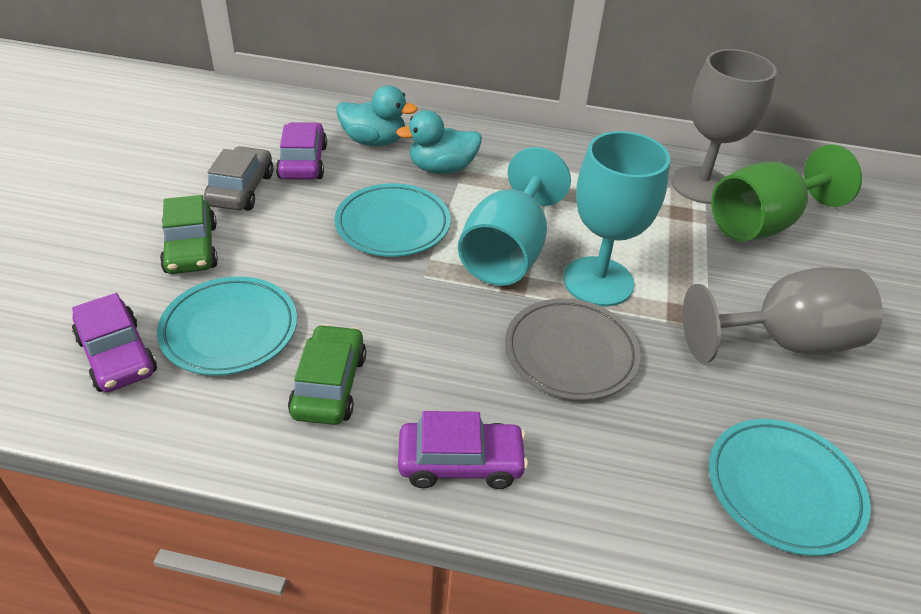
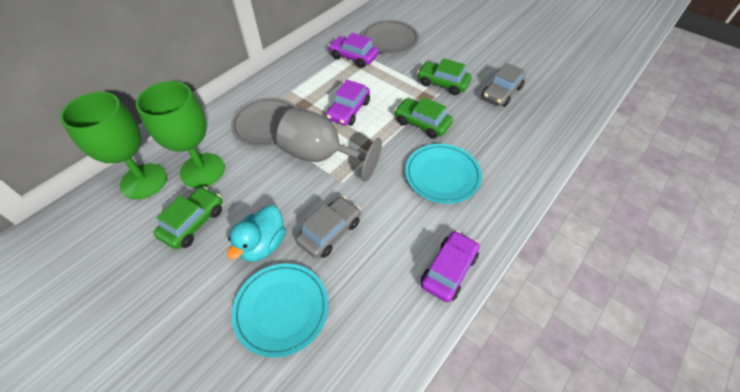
green car: [160,195,218,274] [288,324,366,425] = 2 -> [154,187,222,249] [394,97,453,139] [417,58,472,95] = 3
green goblet: [711,144,862,242] = 1 -> [60,92,167,199] [136,81,225,188] = 2
grey car: [204,146,273,210] = 1 -> [296,196,361,258] [482,63,525,107] = 2
grey goblet: [671,49,777,204] [683,267,882,363] = 2 -> [276,108,382,182] = 1
grey plate: [505,298,640,400] = 1 -> [231,97,297,147] [362,20,419,53] = 2
turquoise duck: [336,85,418,146] [396,110,482,174] = 2 -> [227,205,286,262] = 1
turquoise goblet: [458,147,571,286] [563,131,670,307] = 2 -> none = 0
turquoise plate: [157,276,297,376] [334,183,451,257] [709,419,871,556] = 3 -> [232,263,328,358] [405,144,482,204] = 2

